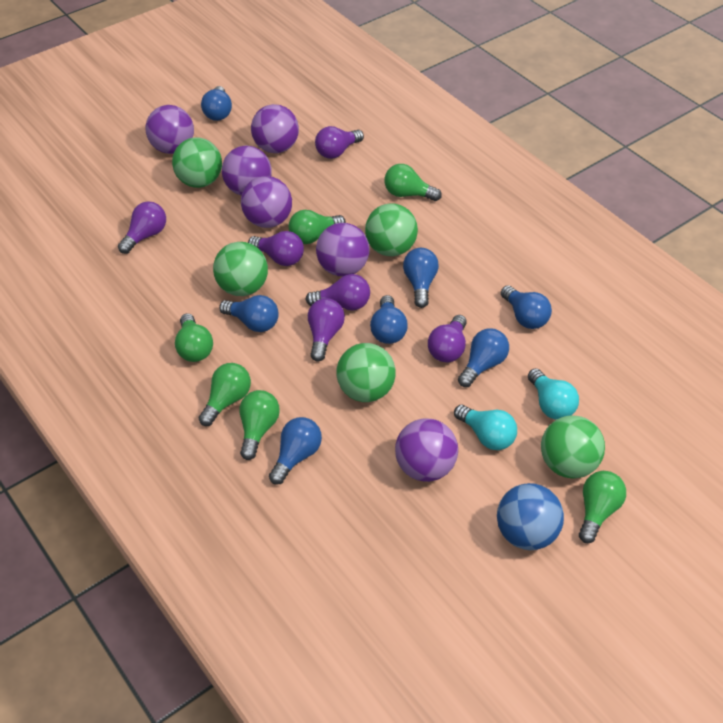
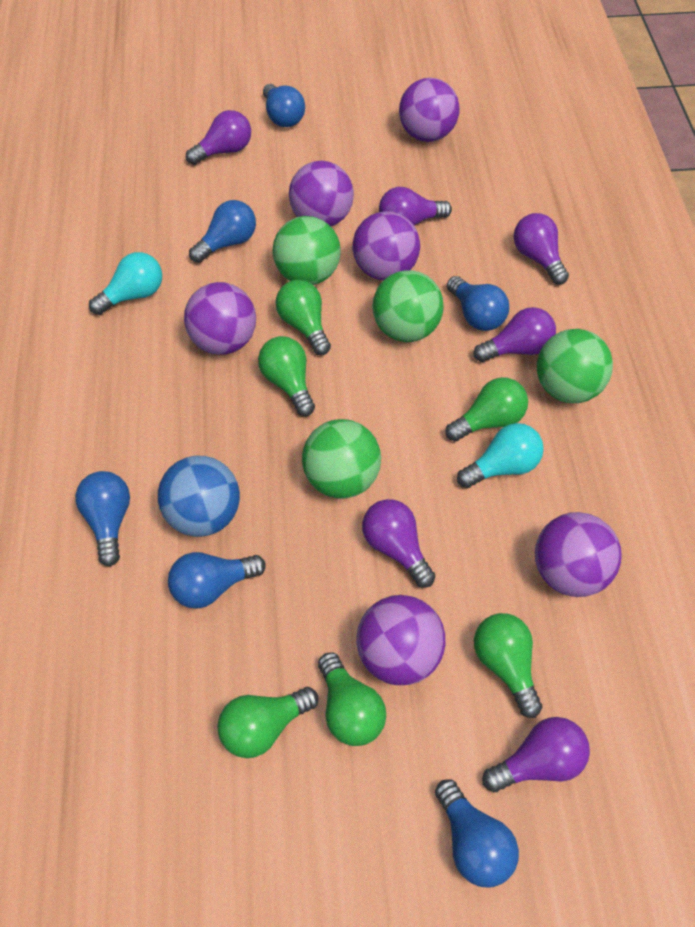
blue light bulb: [201,86,232,121] [219,295,279,332] [269,417,322,485] [370,295,408,344] [403,248,439,308] [458,328,509,387] [501,285,552,329] = 7 -> [75,471,130,566] [168,552,266,608] [189,200,256,263] [263,84,305,127] [435,779,519,888] [447,276,509,331] = 6
green ball: [172,137,222,188] [213,242,268,296] [336,343,396,402] [365,203,418,256] [541,415,605,479] = 5 -> [273,216,341,285] [302,419,381,499] [372,270,444,342] [537,329,613,403] = 4

